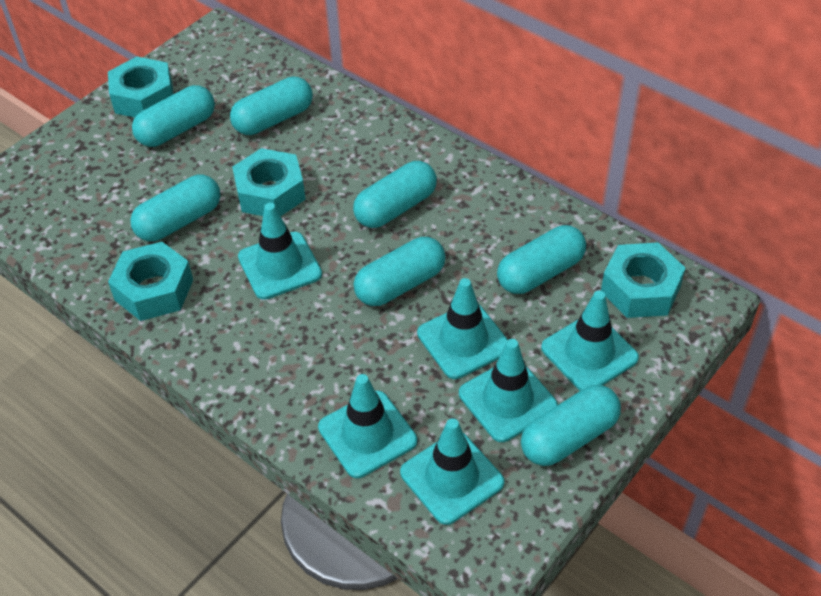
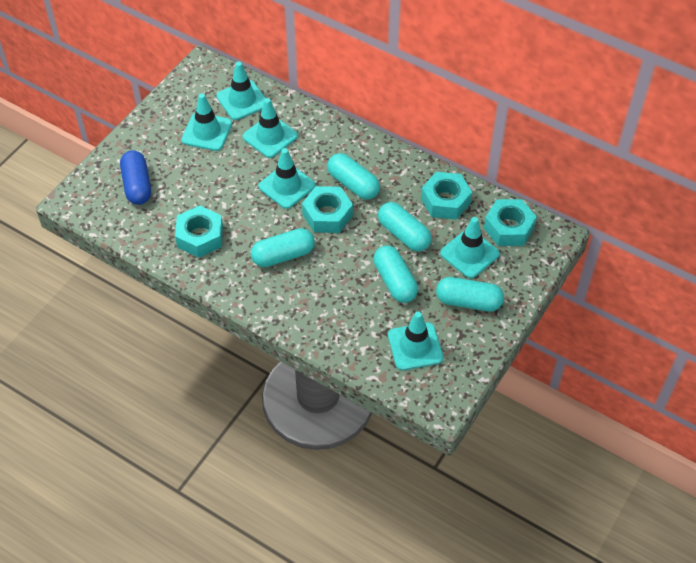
blue capsule: none = 0 -> [120,150,151,205] = 1
turquoise capsule: [130,175,221,242] [132,85,215,147] [230,76,313,135] [353,161,437,228] [354,237,446,306] [497,225,586,294] [521,385,621,466] = 7 -> [251,228,315,267] [327,153,380,200] [373,246,418,303] [378,202,432,251] [436,277,504,311] = 5

